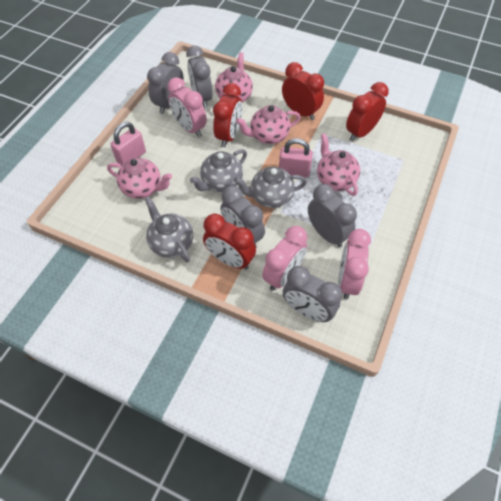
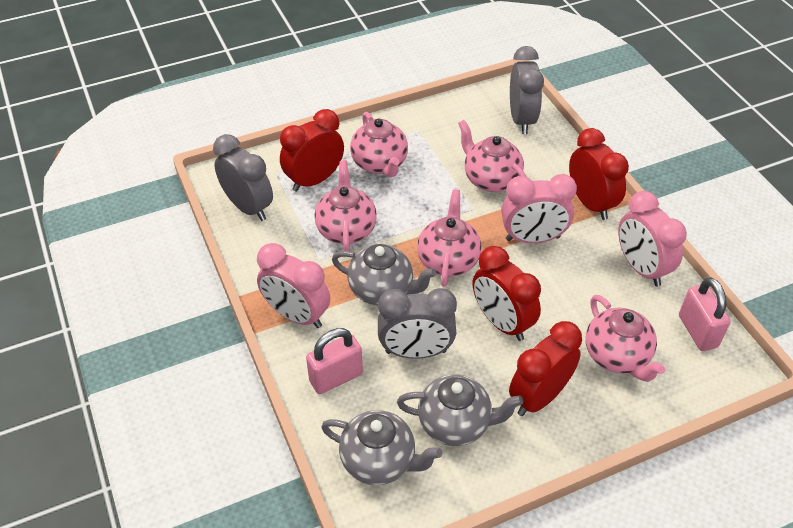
grey clock: [147,52,184,114] [186,46,213,108] [221,186,265,248] [283,266,342,322] [308,184,357,247] = 5 -> [213,134,273,221] [378,288,457,359] [510,46,544,134] = 3
pink teapot: [107,158,172,199] [215,52,253,102] [236,105,301,144] [317,133,360,196] = 4 -> [314,160,377,251] [350,112,408,177] [417,189,481,287] [458,120,527,192] [586,295,665,382] = 5

